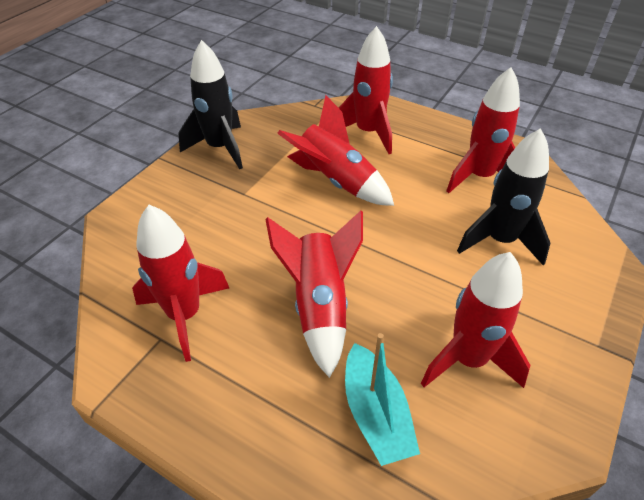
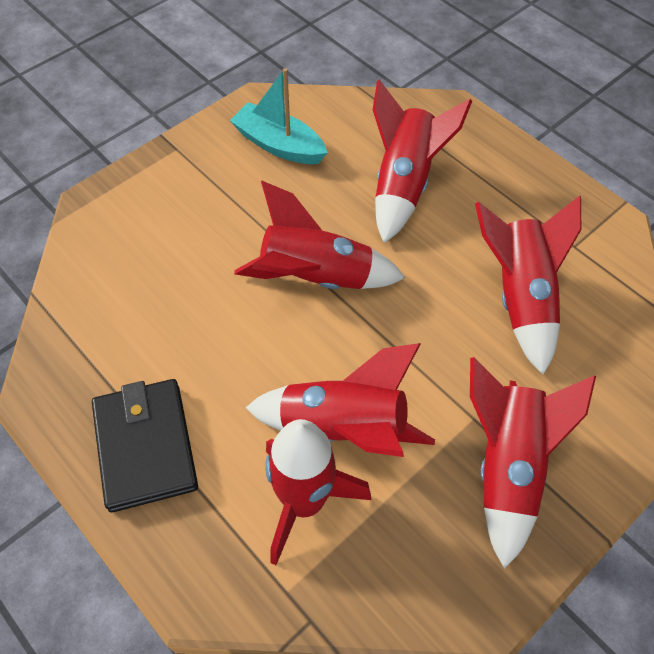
black rocket: [179,40,243,169] [457,128,550,266] = 2 -> none = 0
black wallet: none = 0 -> [92,379,198,512] = 1

